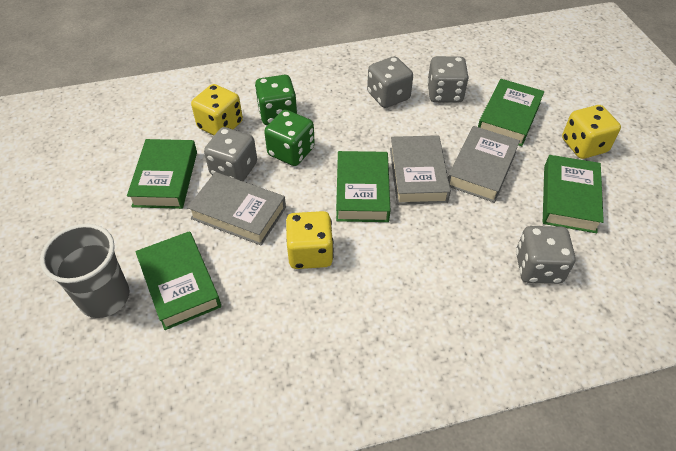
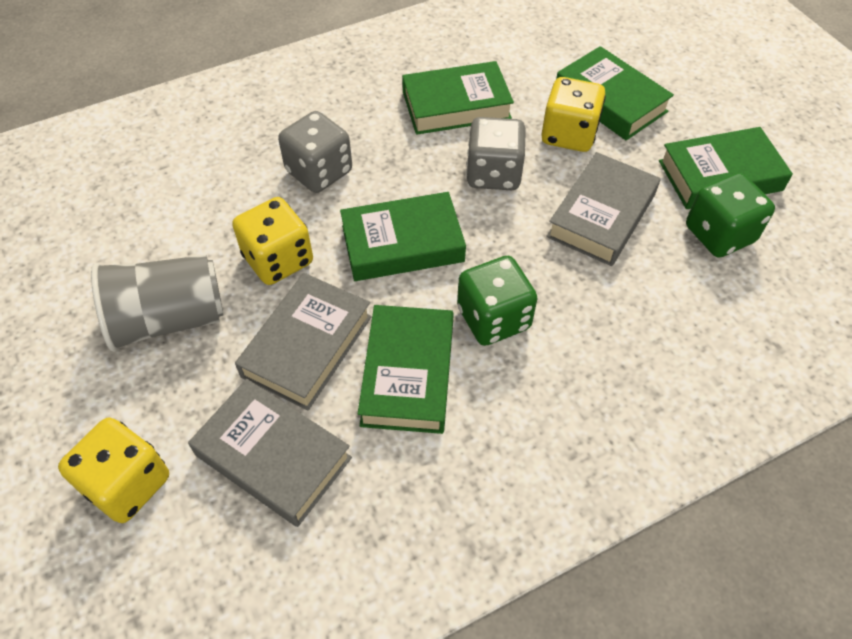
grey dice: [204,127,257,181] [367,56,413,108] [427,56,469,103] [516,226,576,284] = 4 -> [278,111,352,193] [466,117,526,190] = 2

